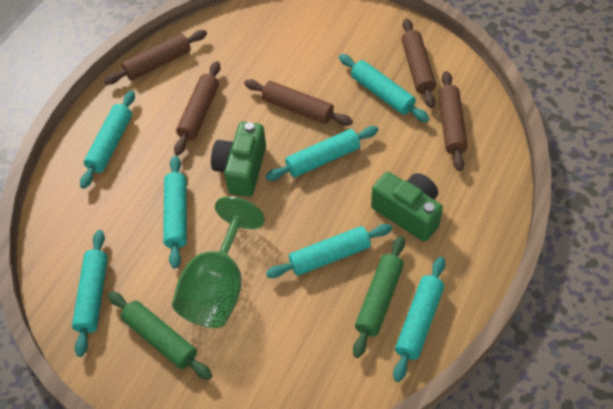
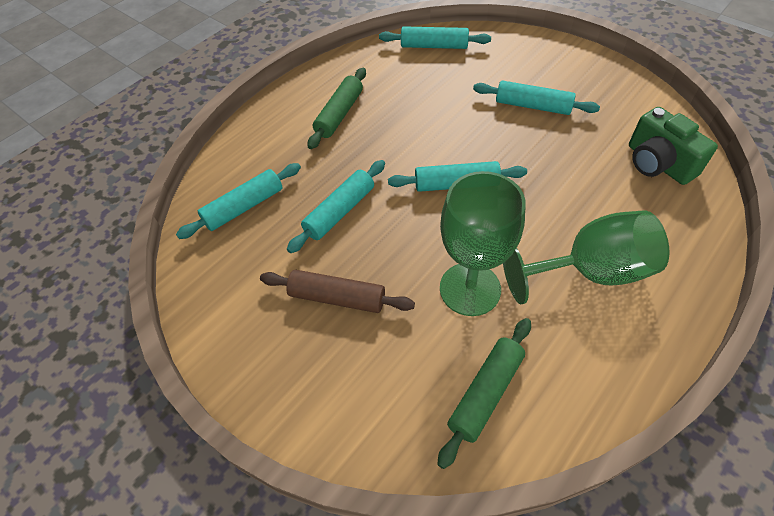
brown rolling pin: [104,30,207,84] [174,61,220,156] [244,79,353,126] [402,18,436,108] [438,71,468,171] = 5 -> [260,270,415,313] = 1
green camera: [211,122,266,197] [371,172,443,242] = 2 -> [629,107,718,185] = 1
green goblet: [172,196,265,328] = 1 -> [440,171,526,316] [503,210,669,304] = 2
turquoise rolling pin: [72,230,108,357] [80,91,135,189] [163,156,187,269] [265,126,378,181] [266,224,392,278] [339,54,429,122] [393,257,445,382] = 7 -> [176,163,301,239] [287,160,385,253] [379,26,491,49] [388,161,527,192] [473,80,600,115] = 5

